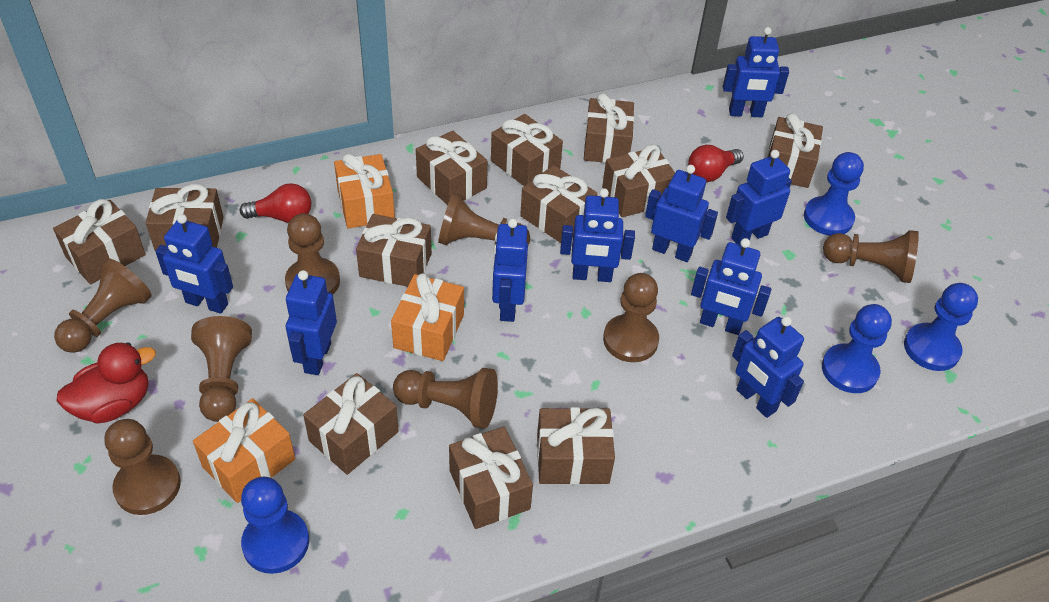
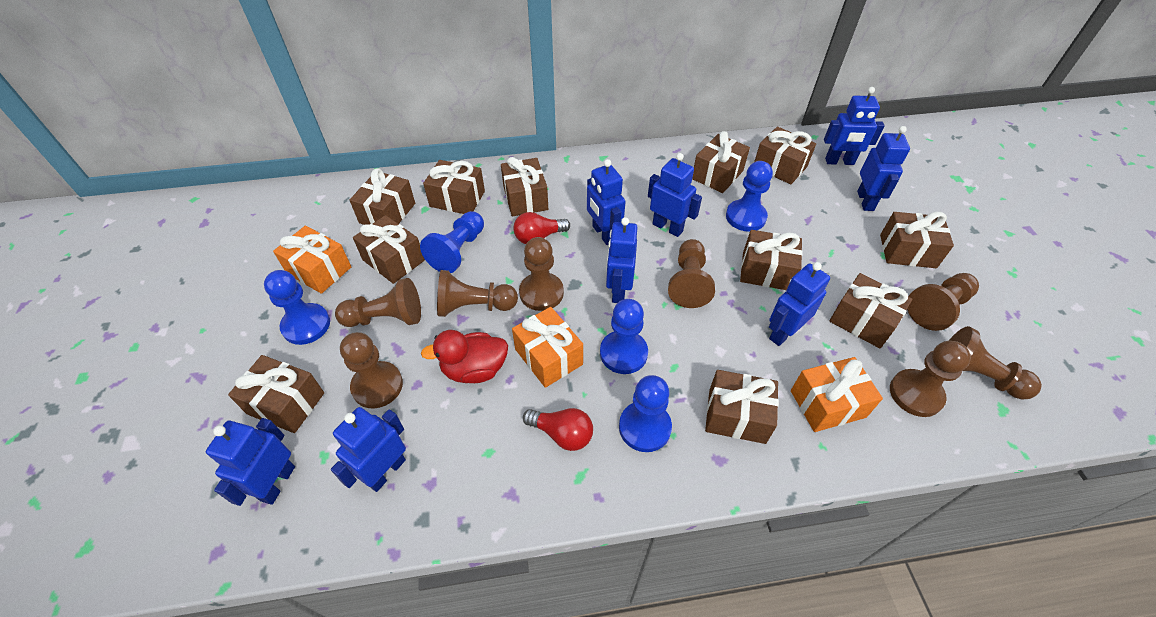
blue pawn: [241,477,309,574] [804,152,864,236] [822,304,892,393] [904,283,978,371] = 4 -> [264,270,330,345] [420,211,484,273] [600,299,648,374] [619,375,672,452] [726,161,773,232] = 5
blue robot: [155,214,233,314] [286,270,337,375] [492,219,528,322] [560,188,635,282] [645,165,718,262] [691,238,771,335] [723,27,789,117] [726,150,792,245] [732,316,804,418] = 9 -> [206,418,295,506] [331,407,406,492] [587,159,626,245] [606,217,638,303] [648,153,702,237] [769,262,830,346] [824,87,885,165] [857,126,910,211] = 8
brown gift: [53,199,146,284] [146,184,224,251] [303,373,399,475] [356,214,432,287] [416,131,487,205] [449,427,533,529] [491,114,563,186] [520,165,597,243] [537,407,615,485] [584,94,634,163] [602,145,675,217] [767,114,823,188] = 12 -> [228,355,324,433] [350,168,415,225] [353,215,425,284] [423,160,485,214] [501,157,548,216] [692,131,750,193] [705,370,779,444] [740,230,803,290] [754,126,816,185] [830,273,912,348] [880,212,954,268] = 11

